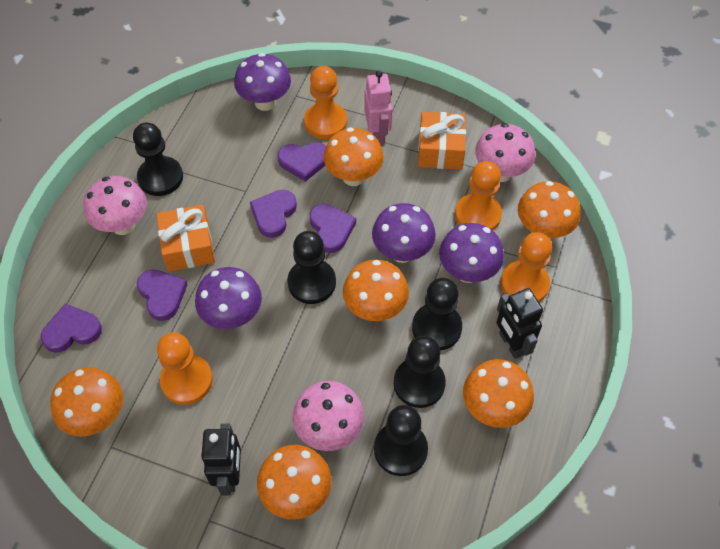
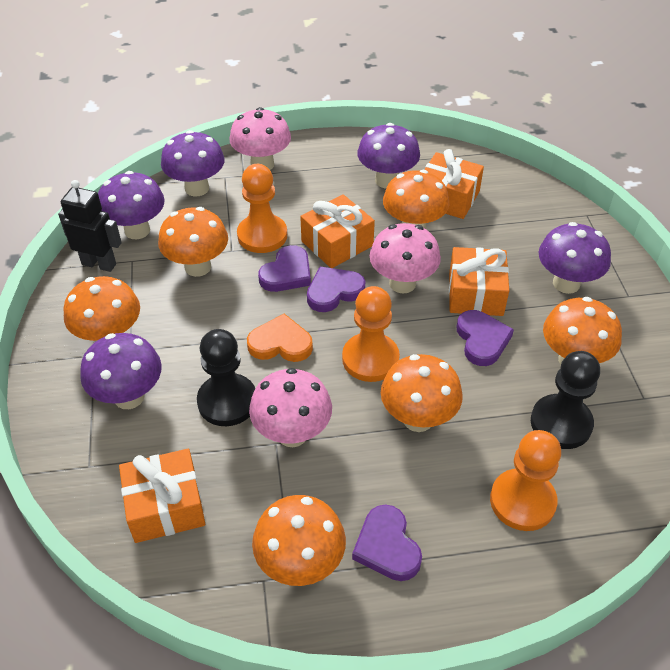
black pawn: [133,123,183,196] [287,231,336,304] [374,405,428,476] [394,336,446,408] [412,278,462,350] = 5 -> [197,329,255,426] [531,351,600,449] = 2
black robot: [201,424,241,496] [496,288,543,359] = 2 -> [58,180,122,272] = 1
orange gift: [156,205,215,272] [418,112,466,169] = 2 -> [119,449,205,543] [300,194,375,268] [424,149,484,219] [449,247,509,316] = 4
orange heart: none = 0 -> [247,314,313,362] = 1
orange pawn: [157,332,213,405] [304,66,347,139] [455,161,502,230] [501,232,552,302] = 4 -> [237,164,287,253] [342,286,400,382] [490,430,561,531] = 3
pink robot: [364,70,392,145] = 1 -> none = 0
purple heart: [40,304,102,353] [137,270,188,321] [250,190,297,238] [277,142,326,182] [310,204,356,253] = 5 -> [258,245,311,292] [307,267,365,312] [352,505,422,581] [457,310,514,366] = 4
purple mushroom: [195,267,262,329] [234,53,291,111] [372,203,436,263] [439,223,504,283] = 4 -> [80,333,162,409] [98,171,165,239] [161,130,225,197] [357,123,420,188] [539,222,611,294] = 5

